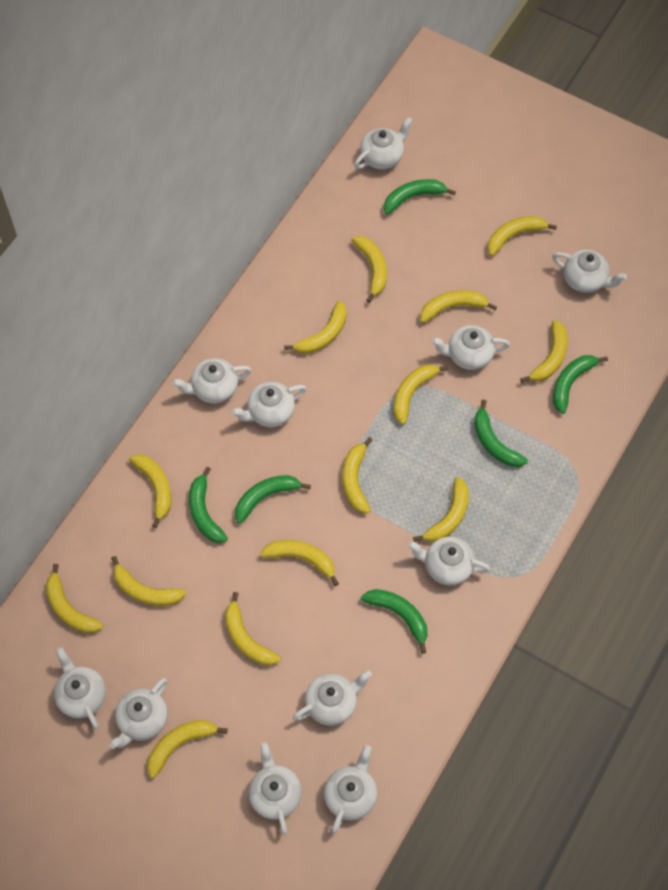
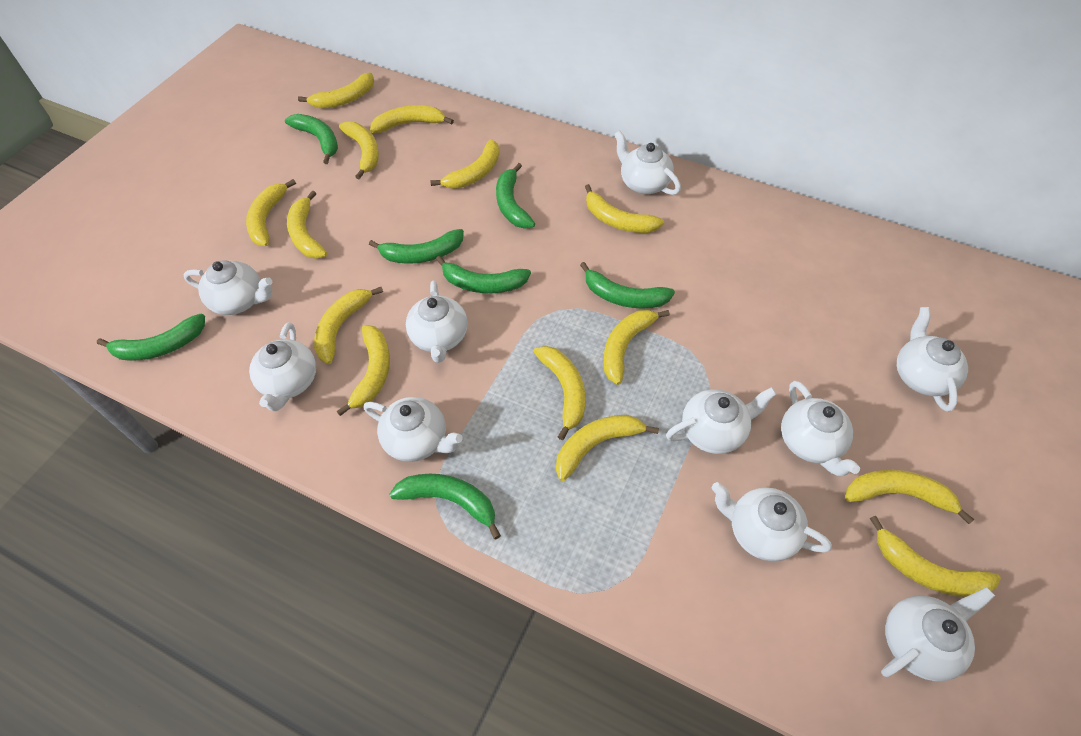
green banana: [189,467,228,543] [235,475,311,524] [361,589,427,654] [384,179,456,215] [474,400,528,467] [553,355,608,414] = 6 -> [97,314,205,361] [285,114,338,164] [369,229,464,264] [390,474,501,539] [436,256,531,293] [496,163,535,228] [580,262,675,309] = 7
white teapot: [54,647,106,729] [110,678,168,749] [172,358,252,403] [232,381,307,427] [249,742,302,835] [293,670,372,725] [324,745,377,834] [354,117,413,169] [408,537,491,585] [432,325,510,370] [552,250,627,293] = 11 -> [183,260,273,315] [249,322,316,411] [364,397,463,462] [406,280,468,363] [614,131,681,195] [666,387,776,454] [711,482,832,561] [781,381,860,476] [881,587,995,681] [897,307,968,412] = 10

